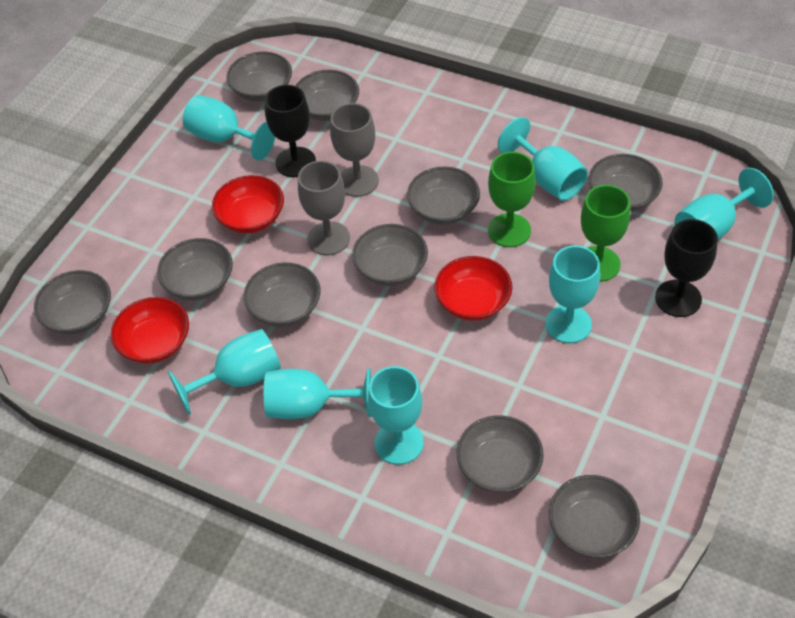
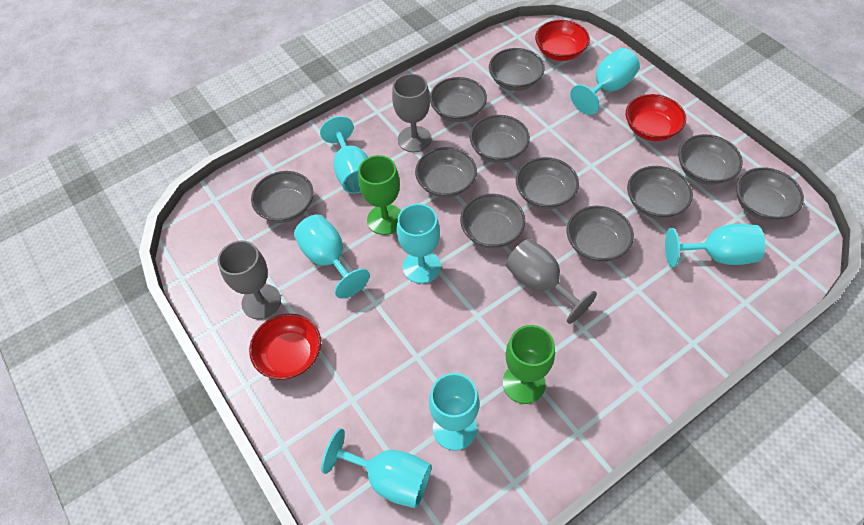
black goblet: [265,85,316,177] [655,219,718,317] = 2 -> none = 0
grey bowl: [34,270,111,335] [157,238,233,300] [226,52,292,102] [243,262,321,327] [295,70,359,121] [352,224,428,286] [407,167,480,225] [457,415,544,493] [549,475,640,558] [589,154,663,212] = 10 -> [251,171,313,223] [415,147,477,198] [430,77,487,122] [460,194,525,249] [470,115,530,163] [489,48,545,91] [516,157,579,209] [567,206,634,262] [627,166,693,219] [678,134,743,185] [736,167,804,221] = 11
grey goblet: [298,161,350,255] [330,103,379,197] = 2 -> [218,240,281,319] [392,73,432,152] [506,239,597,324] = 3

